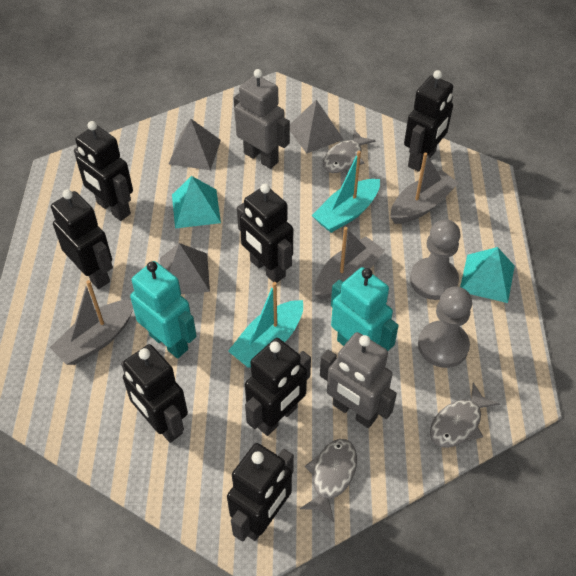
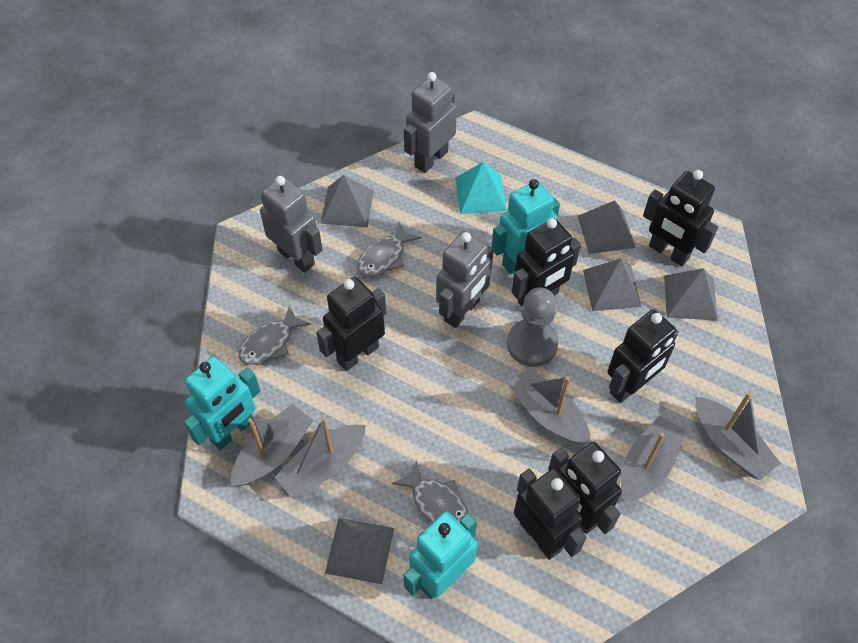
black robot: [51,189,113,289] [74,121,133,221] [121,344,188,443] [227,443,294,542] [237,184,293,283] [245,338,311,436] [404,70,453,172] = 7 -> [316,277,386,371] [511,218,581,307] [514,468,587,560] [548,442,622,534] [607,309,679,403] [643,170,718,266] = 6
grey boat: [50,280,133,365] [315,227,385,300] [391,153,459,224] = 3 -> [231,404,314,486] [275,417,366,499] [508,368,591,445] [621,416,686,503] [695,392,781,480] = 5
grey pawn: [410,219,460,300] [418,287,472,368] = 2 -> [507,287,559,367] = 1
grey pyramid: [160,243,210,294] [169,119,221,170] [290,99,344,153] = 3 -> [321,175,374,227] [325,518,394,584] [578,200,636,254] [583,259,642,311] [664,268,718,321] = 5
grey robot: [234,69,290,169] [320,332,397,428] = 2 -> [260,176,323,273] [404,72,457,173] [436,231,494,328] = 3
turquoise boat: [228,282,303,368] [312,151,380,233] = 2 -> none = 0
turquoise pyramid: [172,176,221,229] [460,247,515,303] = 2 -> [455,162,507,214] = 1
turquoise robot: [130,261,197,359] [331,267,399,351] = 2 -> [184,356,260,450] [403,511,478,599] [491,179,560,274] = 3

